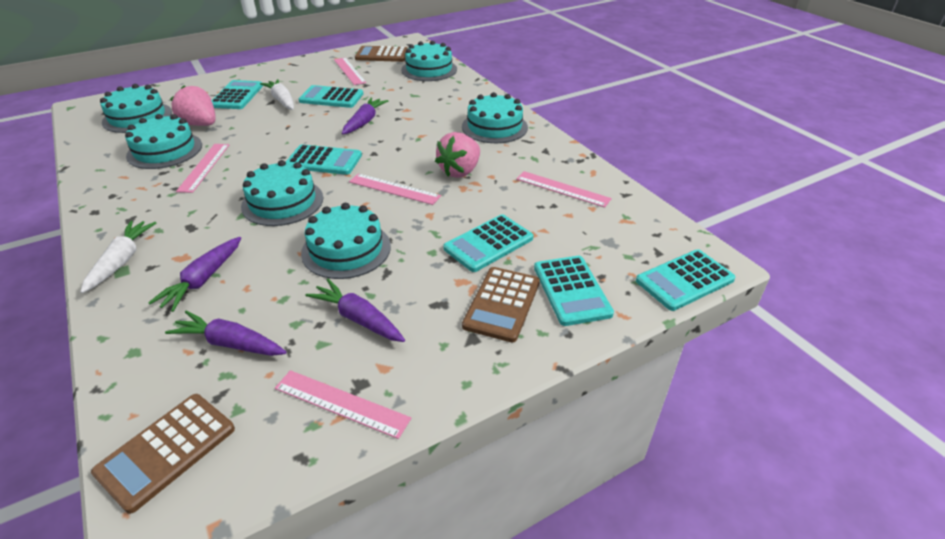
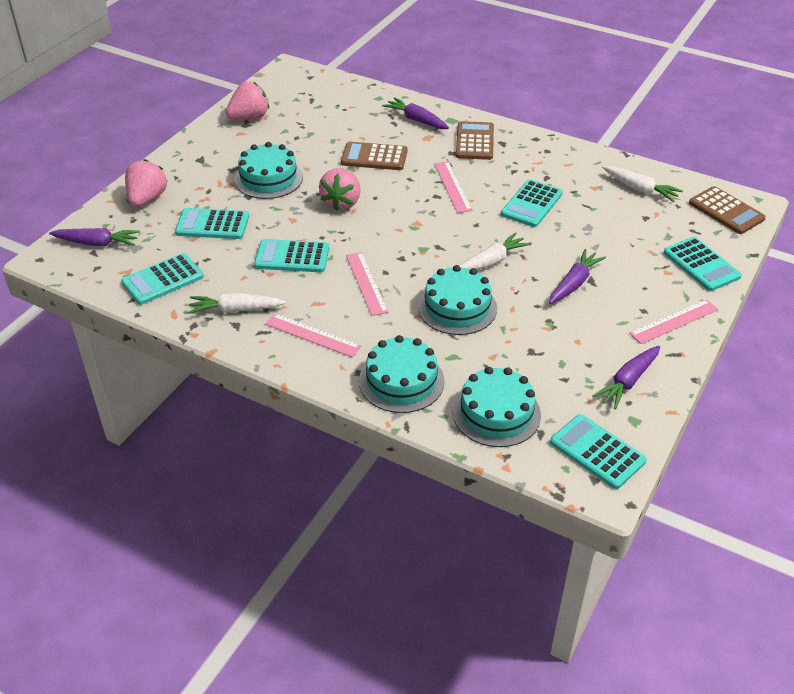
pink ruler: [176,144,229,193] [275,370,411,439] [334,58,366,85] [349,173,441,205] [516,171,612,208] = 5 -> [265,313,361,357] [346,252,389,316] [434,161,472,213] [629,299,718,344] = 4
pink strawberry: [171,85,216,126] [435,132,480,178] = 2 -> [125,159,167,207] [226,82,269,120] [319,168,361,211] = 3
turquoise cake: [100,84,172,133] [125,114,202,169] [241,160,323,226] [301,203,391,279] [401,41,457,81] [462,92,528,143] = 6 -> [234,142,303,199] [359,335,445,413] [418,265,497,335] [453,367,541,447] = 4
white carrot: [80,221,156,293] [260,79,294,110] = 2 -> [188,293,286,314] [459,232,531,270] [602,166,683,202] = 3

